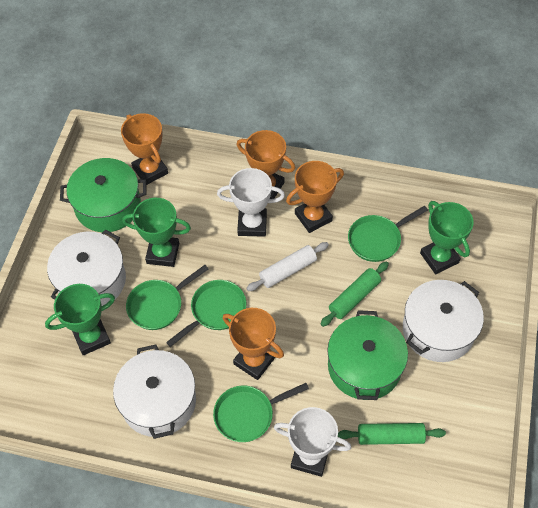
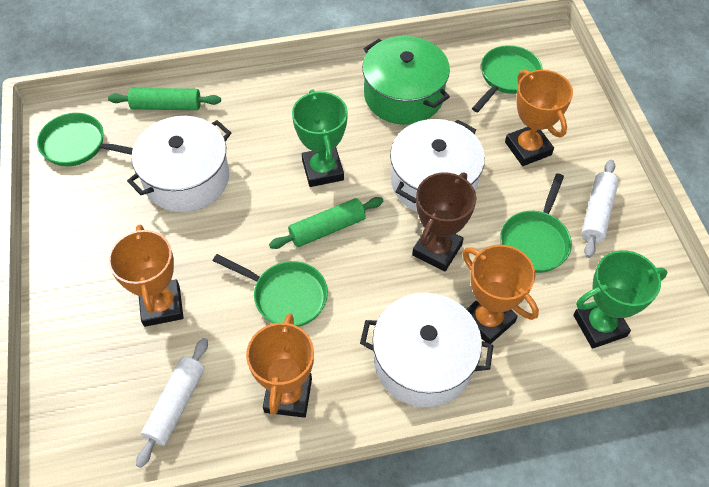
brown trophy: none = 0 -> [412,172,476,272] = 1
green pot: [60,158,146,232] [327,310,408,400] = 2 -> [362,36,450,125] = 1
green trophy: [45,284,115,355] [122,198,191,267] [420,201,474,274] = 3 -> [292,89,348,187] [573,250,668,349] = 2
white rolling pin: [246,242,329,291] = 1 -> [136,338,208,468] [581,160,619,258] = 2
white trophy: [217,168,285,237] [274,407,351,477] = 2 -> none = 0

